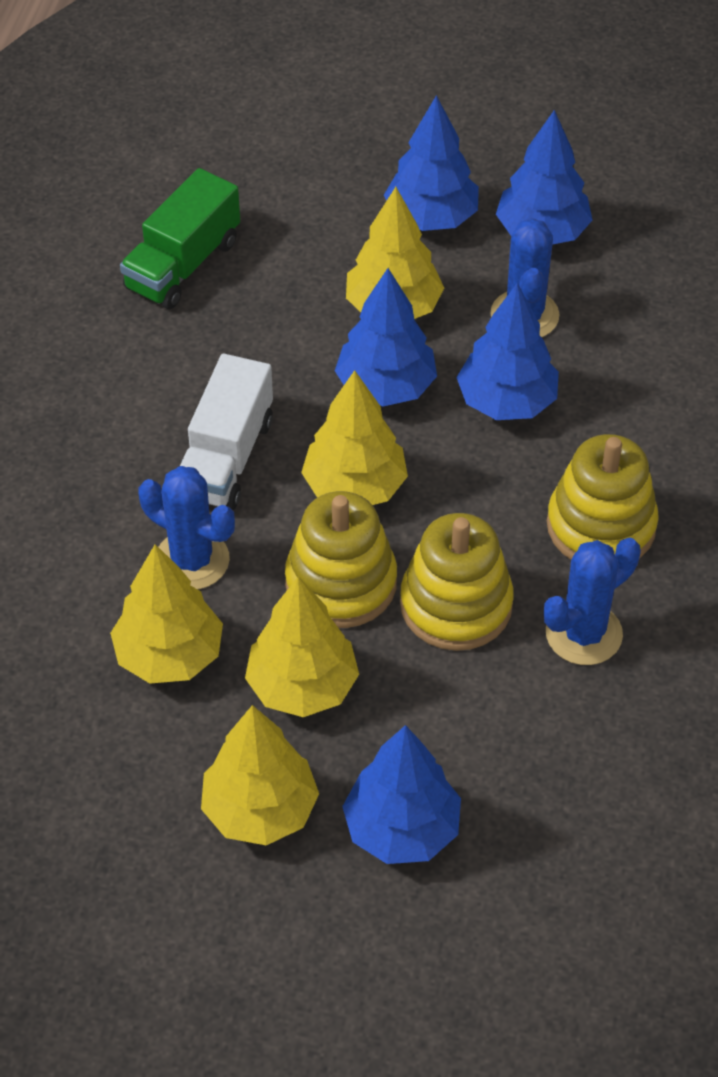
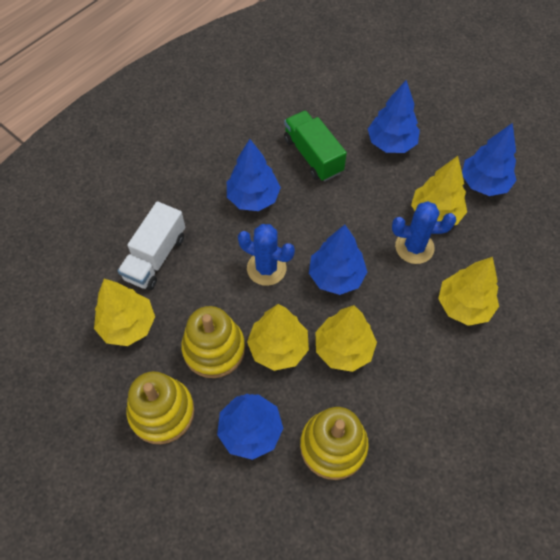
blue cactus: [138,466,235,590] [490,218,559,337] [544,538,641,665] = 3 -> [238,224,295,286] [392,201,456,264] = 2

